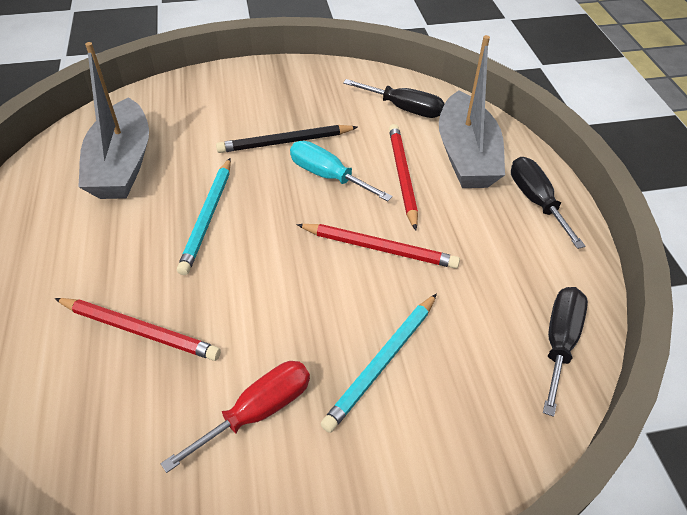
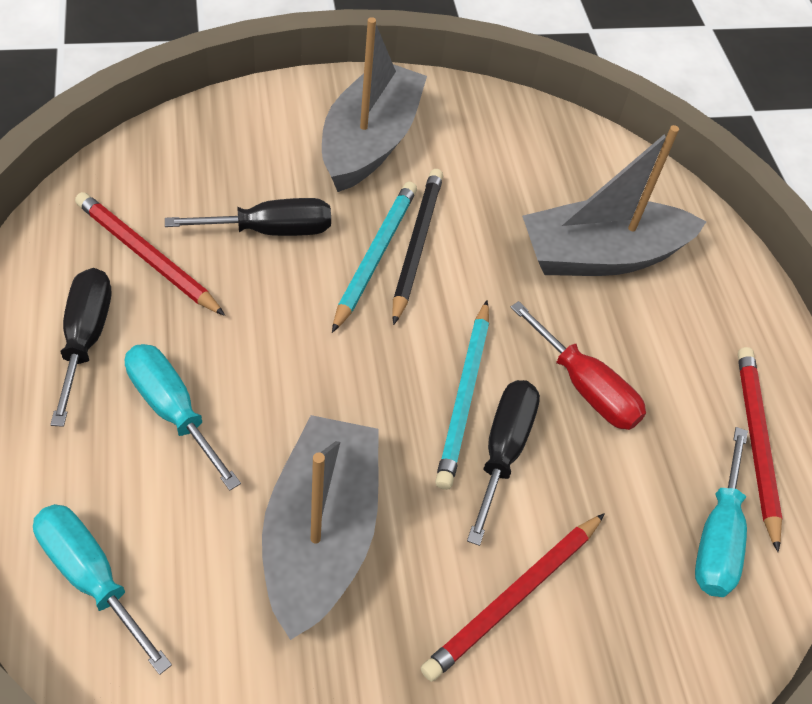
grey boat: [78,42,149,199] [439,35,505,188] = 2 -> [262,415,379,640] [322,17,427,192] [522,125,706,276] = 3
turquoise screwdriver: [290,141,392,201] = 1 -> [33,504,172,675] [125,344,241,491] [695,427,748,597] = 3

